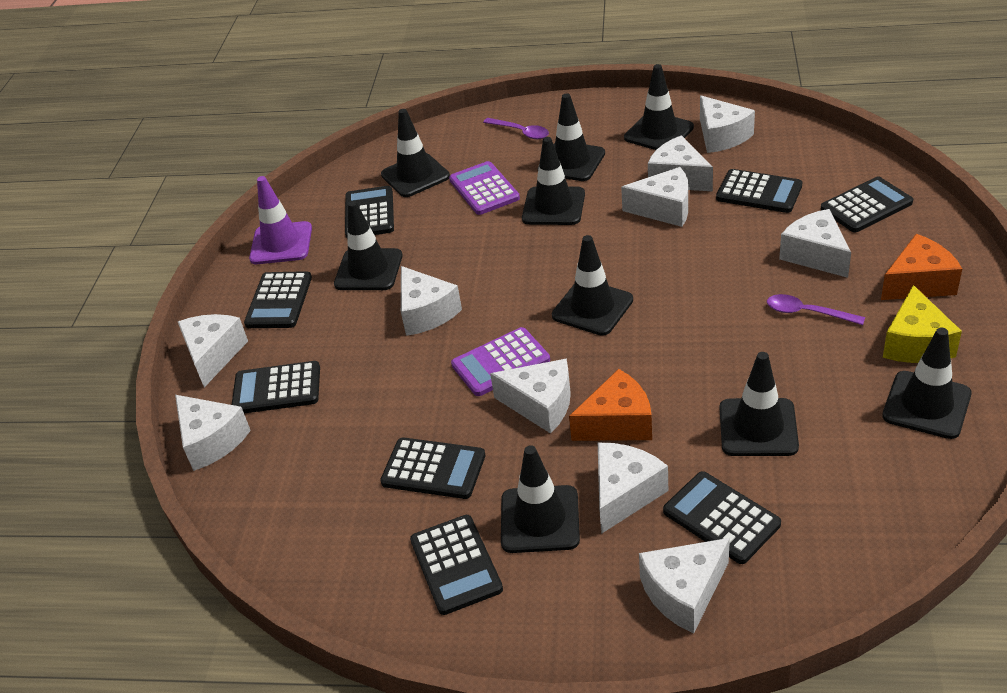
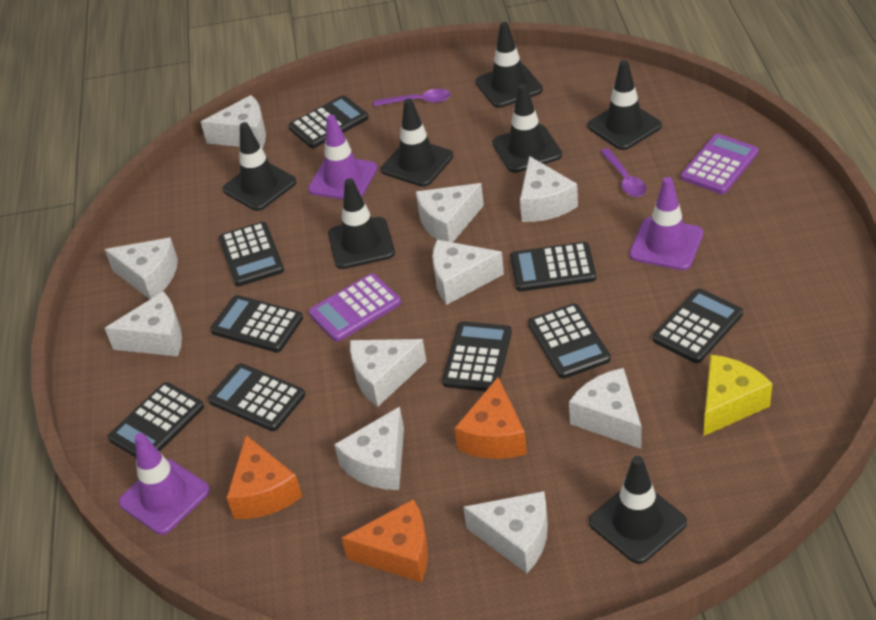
black calculator: [232,361,320,413] [244,271,312,328] [345,186,394,238] [380,437,485,499] [410,515,503,615] [663,471,781,564] [716,169,802,213] [821,176,913,232] = 8 -> [108,382,204,457] [208,363,305,431] [210,295,303,353] [219,222,284,286] [288,95,368,148] [442,321,512,391] [510,242,596,292] [528,303,611,379] [653,288,743,363] = 9
black traffic cone: [334,201,402,290] [381,109,450,197] [501,445,580,553] [522,137,585,225] [538,93,605,181] [552,235,633,336] [624,64,694,150] [720,352,799,456] [882,328,972,439] = 9 -> [223,122,296,211] [328,178,395,269] [381,98,453,187] [476,22,543,108] [492,84,562,173] [587,60,662,150] [589,456,687,564] = 7
orange cheese: [569,369,652,441] [881,234,962,300] = 2 -> [226,435,302,519] [342,499,428,582] [454,377,527,459] = 3
purple traffic cone: [249,176,312,264] = 1 -> [118,433,210,535] [308,115,378,200] [629,177,703,270] = 3

